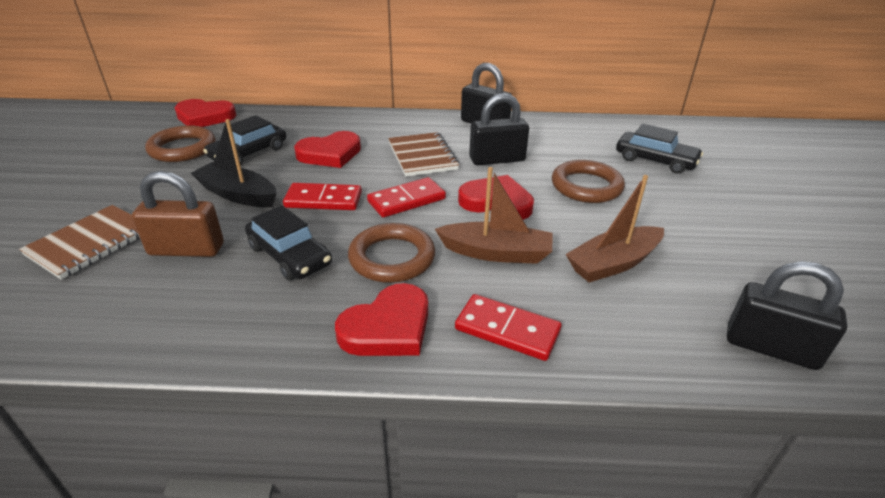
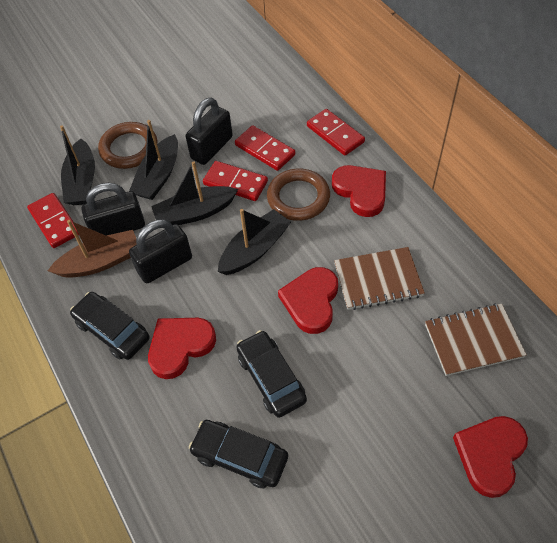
black boat: [191,119,277,207] = 1 -> [60,125,95,205] [129,120,178,200] [151,161,238,225] [218,209,291,275] = 4
brown boat: [435,167,553,264] [565,175,664,282] = 2 -> [48,220,136,278] = 1
brown padlock: [132,171,224,257] = 1 -> none = 0
brown ring: [145,125,215,162] [348,223,435,283] [552,160,625,203] = 3 -> [98,122,157,169] [267,169,330,221] = 2
red domino: [283,183,362,210] [367,177,446,217] [455,294,562,361] = 3 -> [27,193,79,248] [203,161,268,201] [235,125,295,171] [307,109,365,155] = 4

